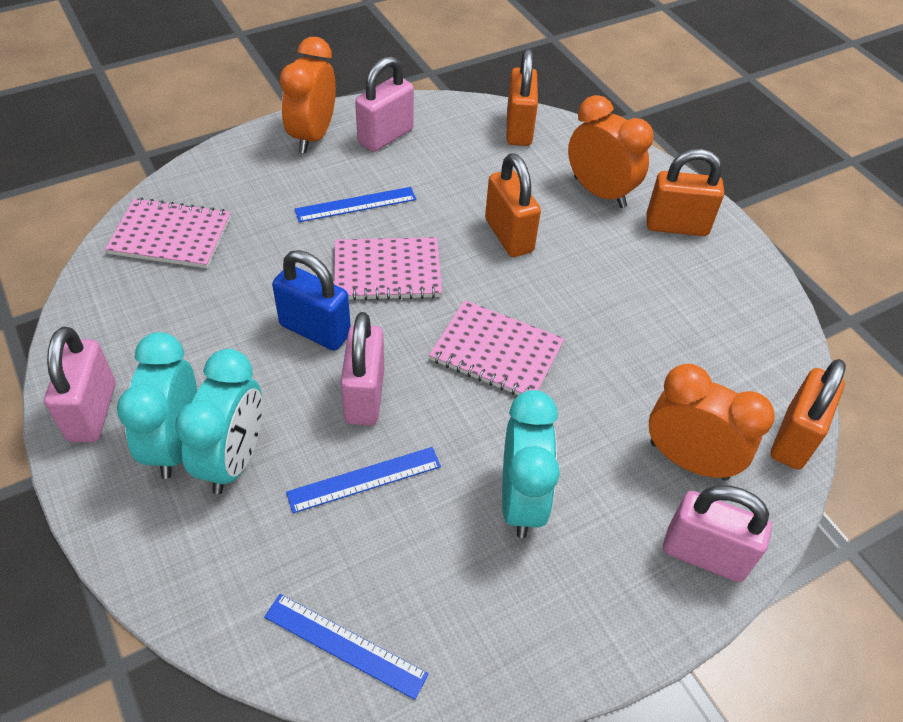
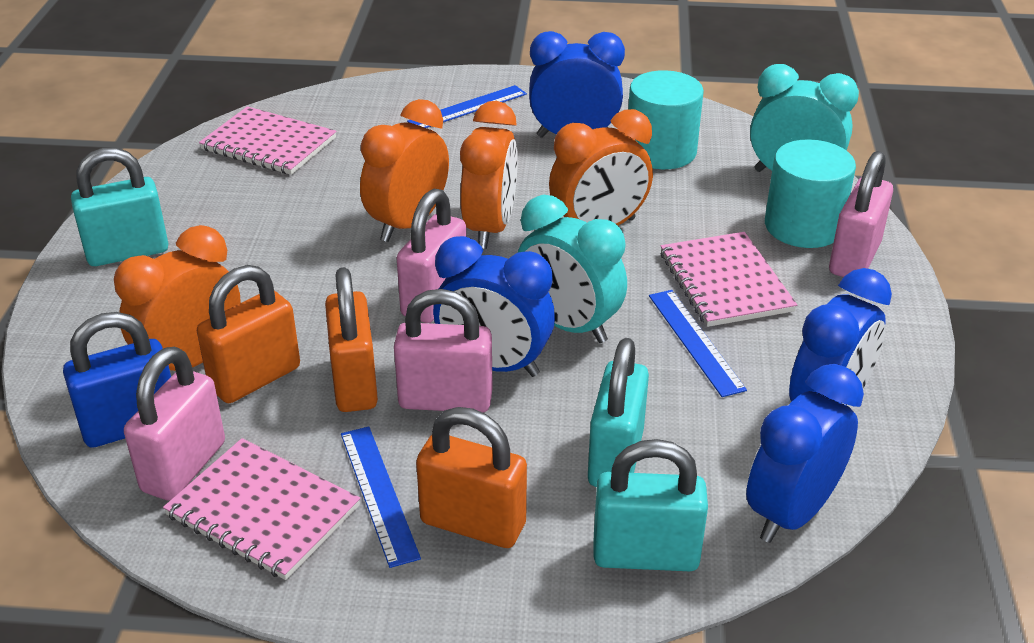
blue clock: none = 0 -> [433,236,555,377] [529,31,625,138] [746,364,864,543] [789,268,892,408] = 4
orange clock: [280,37,336,153] [568,95,654,208] [649,364,775,480] = 3 -> [114,225,241,371] [360,99,449,242] [460,101,518,249] [549,109,653,226] = 4
orange padlock: [485,153,541,257] [507,49,538,146] [646,149,724,236] [771,359,846,470] = 4 -> [197,265,300,403] [325,267,378,412] [416,407,527,548] = 3
turquoise clock: [117,332,197,479] [175,349,263,494] [502,390,560,538] = 3 -> [518,195,627,343] [750,64,859,172] = 2
turquoise cylinder: none = 0 -> [628,70,704,169] [765,139,856,248] = 2
turquoise padlock: none = 0 -> [71,147,169,266] [588,338,649,487] [593,439,708,571] = 3

